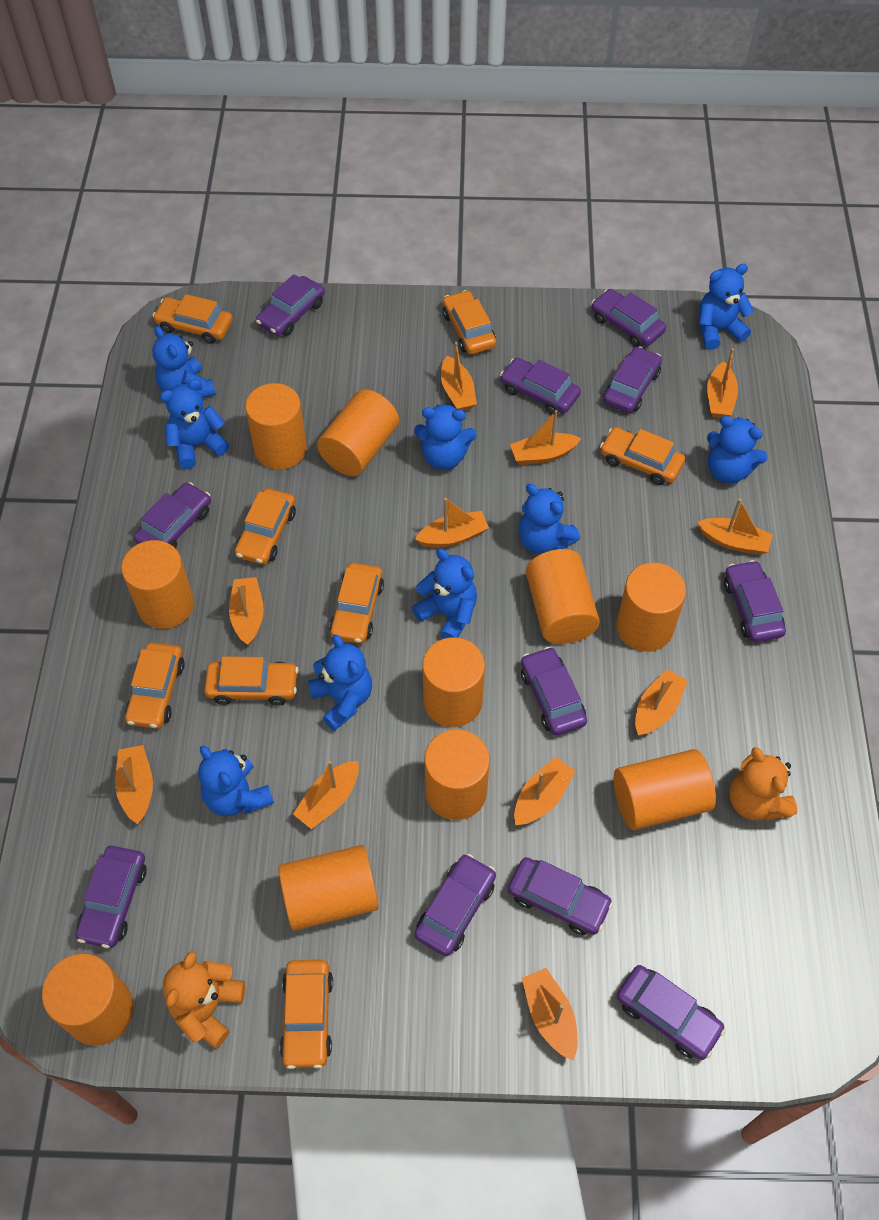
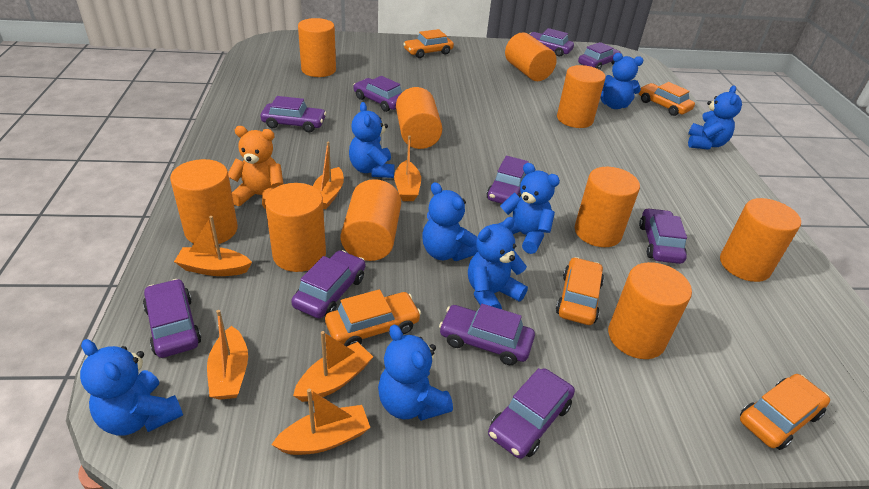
blue teddy bear: [152,326,216,398] [160,379,229,469] [198,745,274,816] [308,634,372,731] [412,549,477,639] [414,404,477,470] [518,484,580,554] [699,264,754,350] [707,416,768,484] = 9 -> [80,339,183,436] [349,102,395,178] [378,325,453,421] [422,182,478,261] [468,217,528,309] [498,163,560,254] [600,53,643,109] [688,85,742,150] = 8
orange boat: [115,745,153,824] [229,577,264,646] [293,761,359,829] [415,498,489,548] [441,342,477,411] [510,410,581,465] [514,757,576,825] [522,968,578,1061] [635,669,688,736] [697,498,773,555] [707,348,738,418] = 11 -> [174,216,252,276] [207,310,248,400] [271,389,371,455] [293,331,373,402] [313,141,344,209] [394,135,421,201] = 6
orange car: [125,643,185,729] [153,294,233,344] [204,656,298,706] [235,488,296,565] [279,960,333,1069] [329,563,384,644] [443,290,496,354] [600,427,685,485] = 8 -> [325,289,421,347] [403,29,454,58] [556,257,604,325] [639,82,695,116] [740,374,830,450] = 5
orange teddy bear: [163,951,245,1048] [729,747,797,821] = 2 -> [228,126,283,209] = 1
purple car: [76,846,147,948] [134,482,211,548] [256,274,325,336] [415,854,496,956] [500,358,581,414] [508,857,613,935] [521,647,587,736] [592,289,666,347] [603,346,662,413] [617,965,726,1060] [724,560,786,642] = 11 -> [143,279,201,358] [260,96,326,132] [291,250,365,319] [353,76,402,112] [439,304,535,365] [487,156,529,204] [488,368,575,459] [529,28,574,57] [578,42,621,70] [639,208,687,264] = 10

